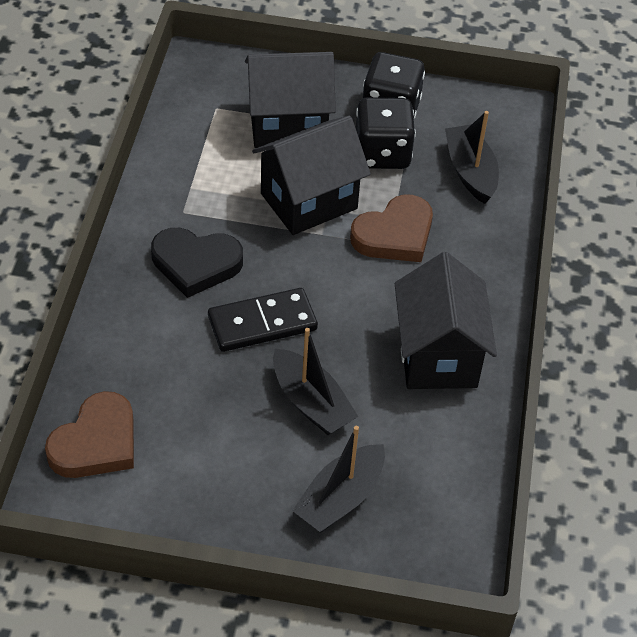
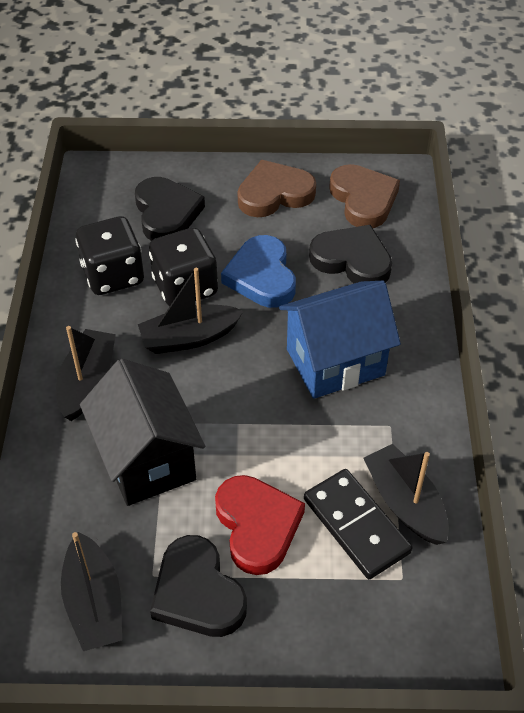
black boat: [273,328,358,435] [292,426,385,533] [445,111,499,204] = 3 -> [56,326,116,421] [61,532,122,651] [138,268,243,354] [363,444,449,545] = 4
black heart: [151,228,243,298] = 1 -> [135,177,205,241] [150,535,247,637] [309,225,392,283] = 3
black house: [245,52,336,148] [252,116,371,235] [395,252,497,389] = 3 -> [80,359,205,506] = 1
blue heart: none = 0 -> [221,235,296,308] = 1
blue house: none = 0 -> [279,281,401,399] = 1
red heart: none = 0 -> [215,475,305,575] = 1

